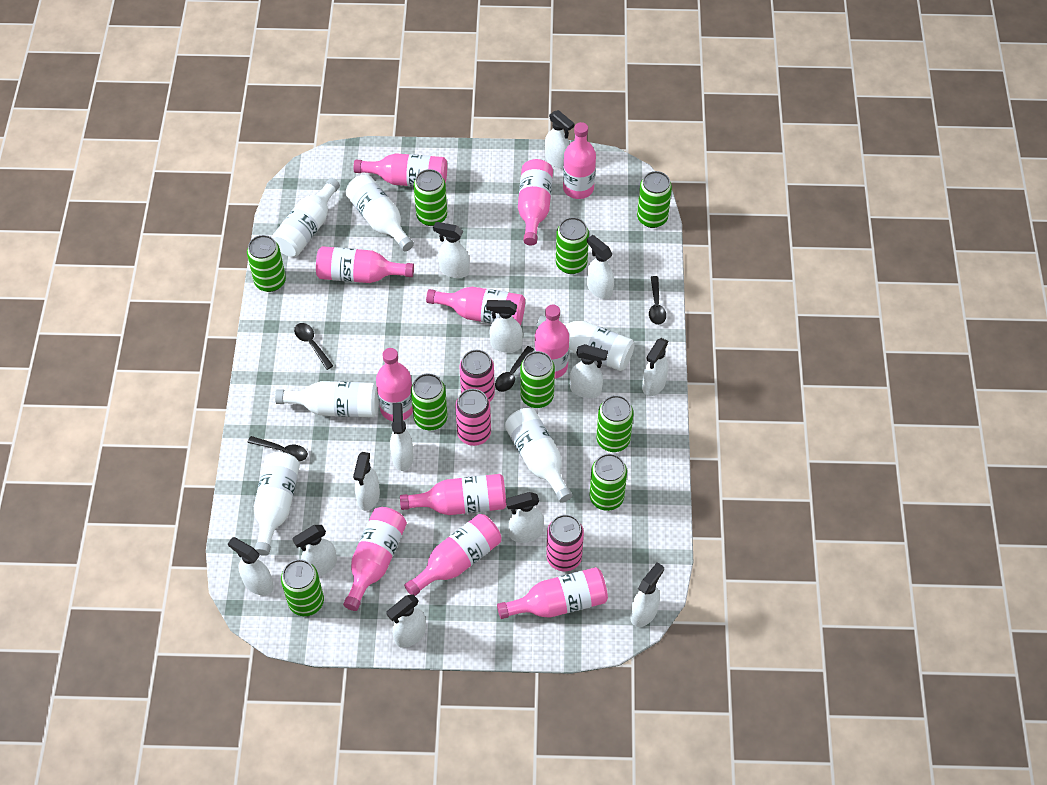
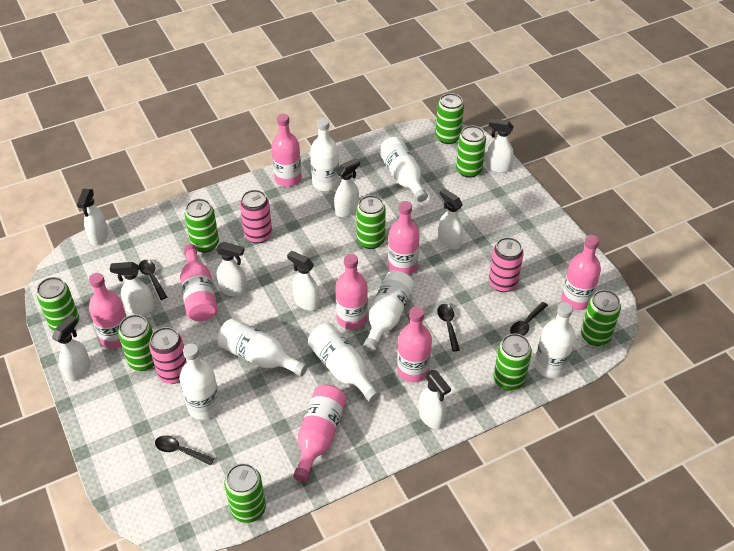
pink bottle: [316,246,414,283] [343,507,407,611] [353,153,447,187] [376,348,413,421] [400,474,506,515] [404,514,501,596] [426,287,525,325] [497,567,608,619] [518,159,553,245] [534,304,569,379] [563,122,596,199] = 11 -> [89,273,127,348] [180,244,217,321] [271,114,302,187] [293,385,347,482] [335,254,368,329] [388,201,420,275] [397,306,432,382] [562,235,601,310] = 8
white bottle: [254,452,300,556] [272,178,340,257] [275,381,378,418] [346,175,414,251] [505,408,572,503] [536,315,634,371] = 6 -> [179,344,221,420] [217,318,308,377] [308,323,380,403] [310,118,339,191] [363,271,414,352] [379,137,428,202] [535,302,575,378] = 7
white spray bottle: [227,537,274,595] [292,525,337,576] [353,452,380,511] [386,594,426,648] [390,403,414,471] [433,222,470,278] [486,300,523,353] [506,492,544,543] [545,110,574,169] [570,344,608,398] [587,235,614,299] [630,562,664,627] [642,338,668,396] = 13 -> [52,315,91,382] [77,189,108,246] [110,262,155,315] [216,242,247,297] [287,251,320,311] [334,158,360,217] [419,370,451,429] [438,188,463,250] [486,119,514,173] = 9

